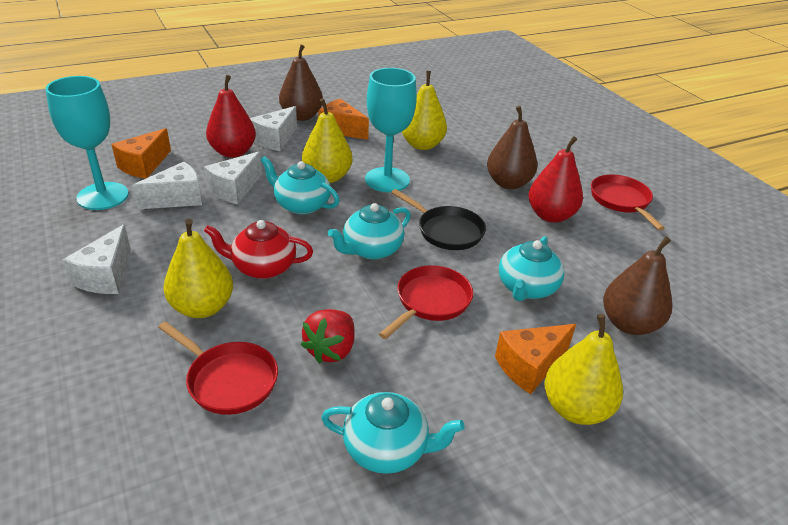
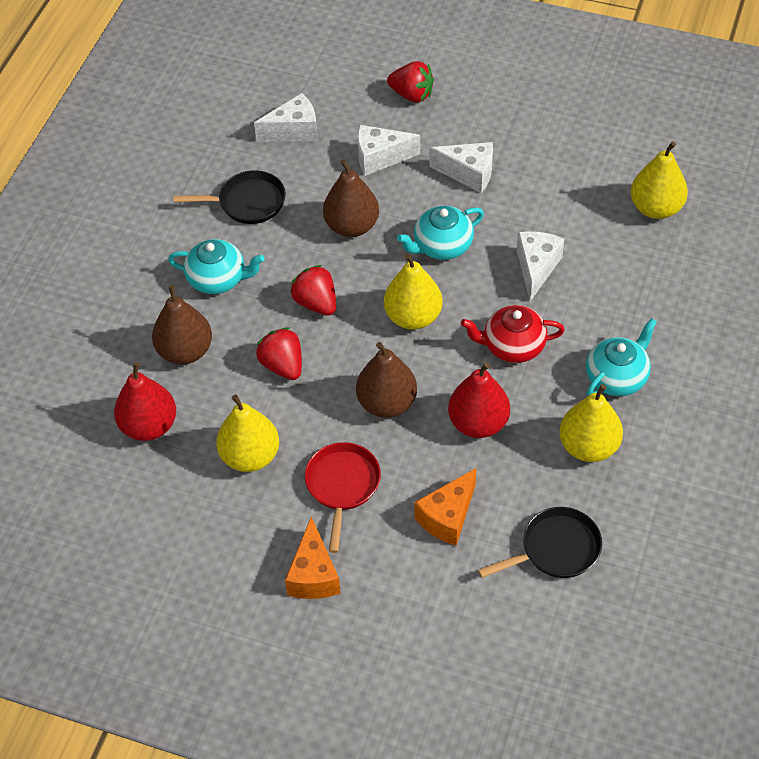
black pan: [391,189,486,250] = 1 -> [174,170,286,224] [478,507,602,578] = 2
orange cheese: [111,128,171,179] [318,99,369,140] [495,324,576,394] = 3 -> [285,516,341,599] [414,468,477,546] = 2
red pan: [158,321,278,415] [379,265,473,339] [591,175,665,230] = 3 -> [305,442,381,553] = 1
red strawberry: [300,309,354,364] = 1 -> [256,327,302,380] [290,265,336,316] [387,61,434,103] = 3
turquoise goblet: [45,76,129,210] [365,68,417,192] = 2 -> none = 0
turquoise teapot: [260,156,340,215] [321,392,465,474] [328,203,411,260] [499,236,565,301] = 4 -> [168,239,265,294] [397,206,484,260] [586,318,657,397] = 3

